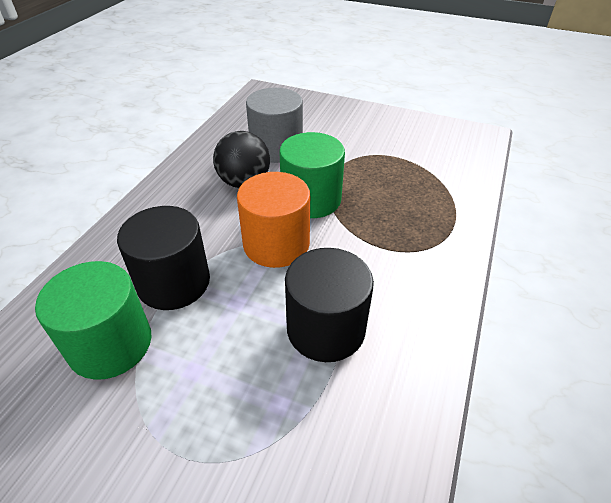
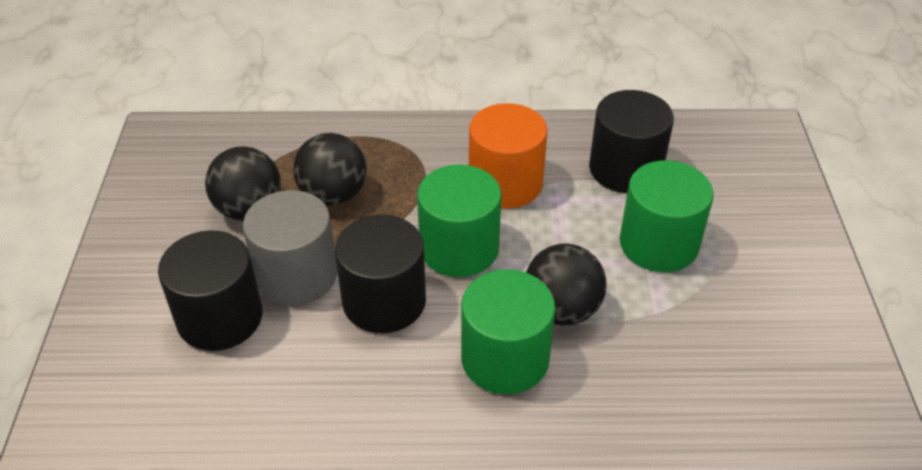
black ball: [213,131,270,188] = 1 -> [205,146,281,221] [293,133,367,206] [526,244,607,325] = 3
black cylinder: [117,206,210,310] [285,248,374,362] = 2 -> [158,230,262,351] [335,215,426,333] [589,90,674,193] = 3
green cylinder: [35,261,151,380] [279,132,345,218] = 2 -> [417,165,502,277] [461,269,556,394] [619,160,714,272] = 3

